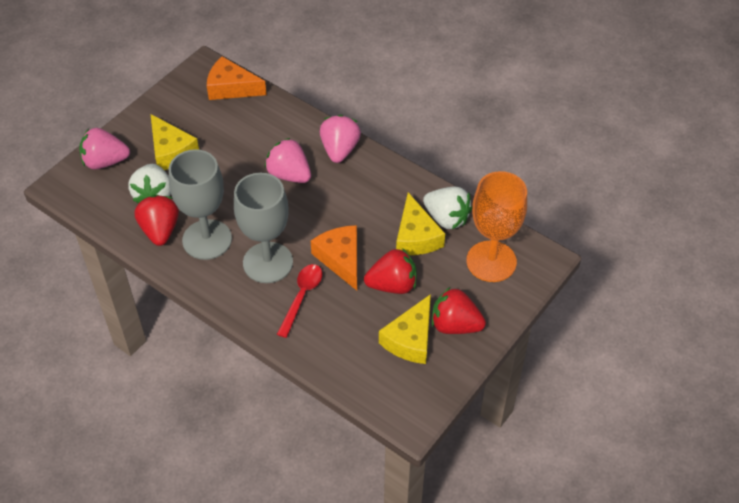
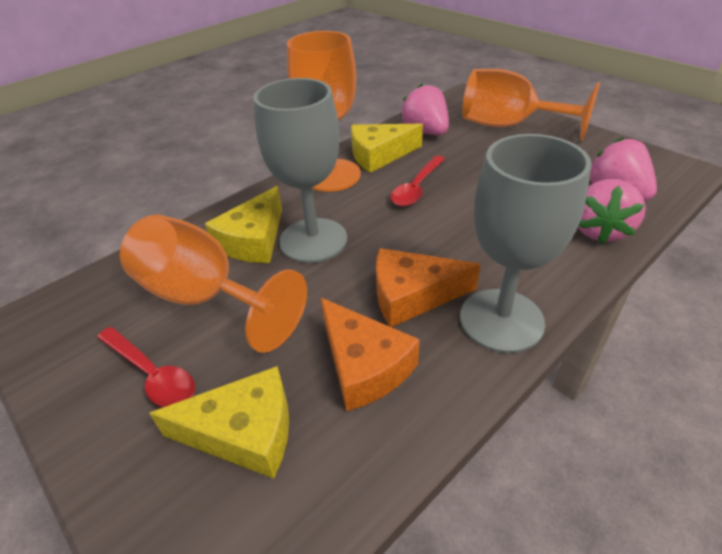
orange goblet: [466,171,527,282] = 1 -> [120,215,307,353] [287,31,361,192] [462,69,600,141] = 3
red spoon: [277,264,322,338] = 1 -> [97,327,195,407] [391,156,445,206] = 2
red strawberry: [135,195,179,246] [364,249,417,294] [432,287,486,334] = 3 -> none = 0
white strawberry: [128,164,171,202] [423,187,472,229] = 2 -> none = 0

